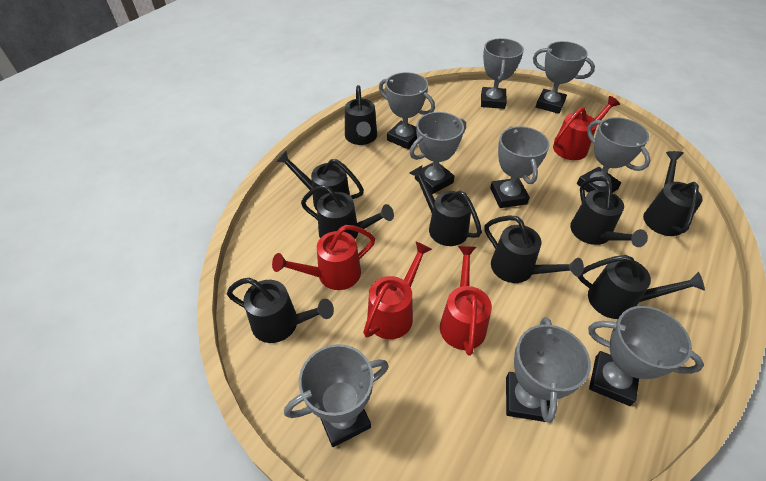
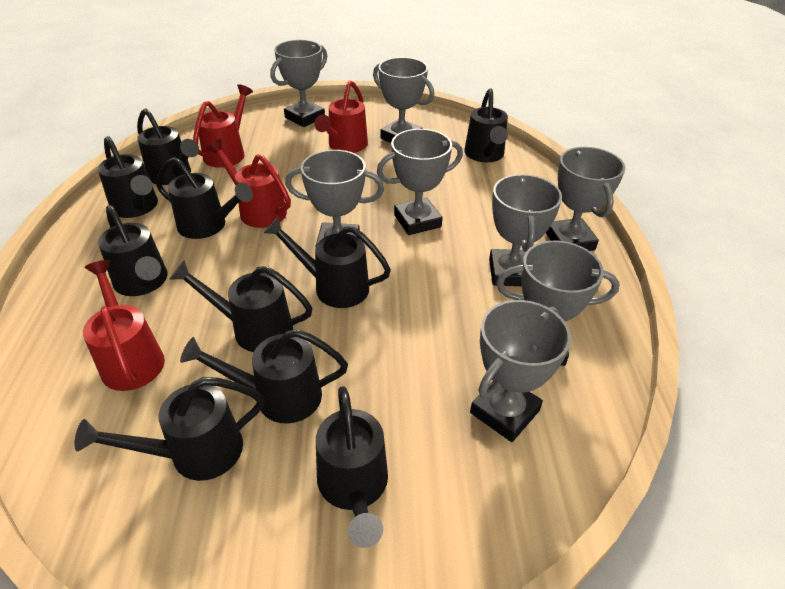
black watering can: [227,278,334,343] [276,151,364,210] [301,185,394,239] [345,85,377,145] [409,165,482,246] [485,215,584,283] [570,176,648,247] [578,255,705,319] [643,151,703,236] = 9 -> [74,377,264,481] [98,136,158,218] [98,205,168,296] [137,108,199,185] [156,157,253,239] [170,260,313,352] [180,329,348,424] [264,217,391,308] [316,386,388,548] [464,89,508,162] = 10
grey trophy: [284,344,389,447] [379,72,435,149] [410,112,466,194] [481,38,524,109] [490,126,550,208] [506,317,591,423] [533,41,595,114] [577,117,651,193] [588,306,704,406] = 9 -> [270,40,327,127] [285,150,384,247] [373,57,434,143] [377,129,463,235] [470,300,571,442] [489,174,562,286] [496,241,620,366] [546,147,625,251] = 8

